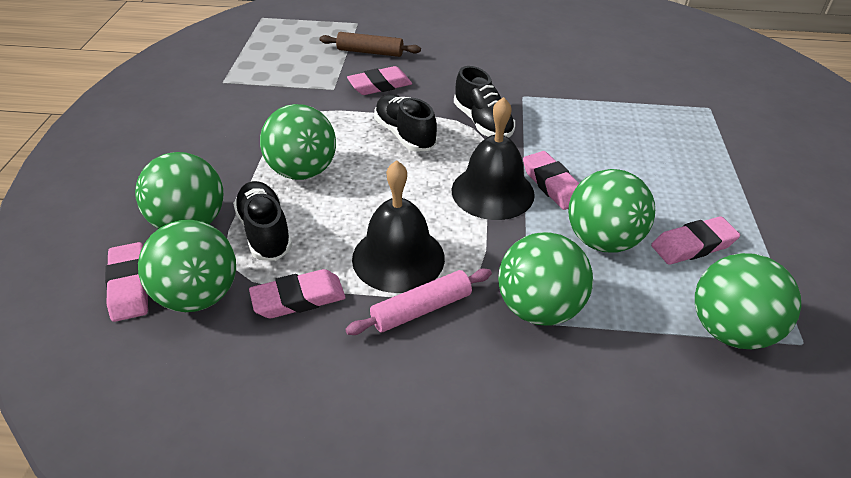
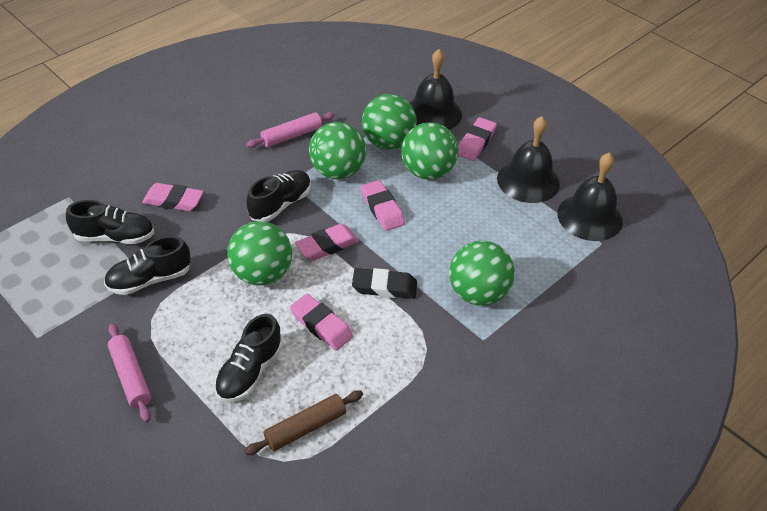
black bell: [352,160,445,293] [452,97,535,220] = 2 -> [409,49,462,130] [497,116,560,203] [557,152,623,241] = 3
black eraser: none = 0 -> [352,268,417,299] = 1
black shoe: [233,181,292,261] [374,94,437,152] [454,66,515,138] = 3 -> [66,200,154,244] [104,236,191,295] [214,314,283,403] [246,170,311,222] = 4
green ball: [135,152,223,229] [138,220,236,312] [260,104,336,180] [498,232,593,326] [568,169,655,252] [695,253,801,349] = 6 -> [227,221,292,286] [309,122,366,179] [362,94,417,150] [401,122,458,180] [449,241,515,306] = 5
pink rolling pin: [345,269,492,335] = 1 -> [108,323,151,422] [246,112,335,148] = 2

